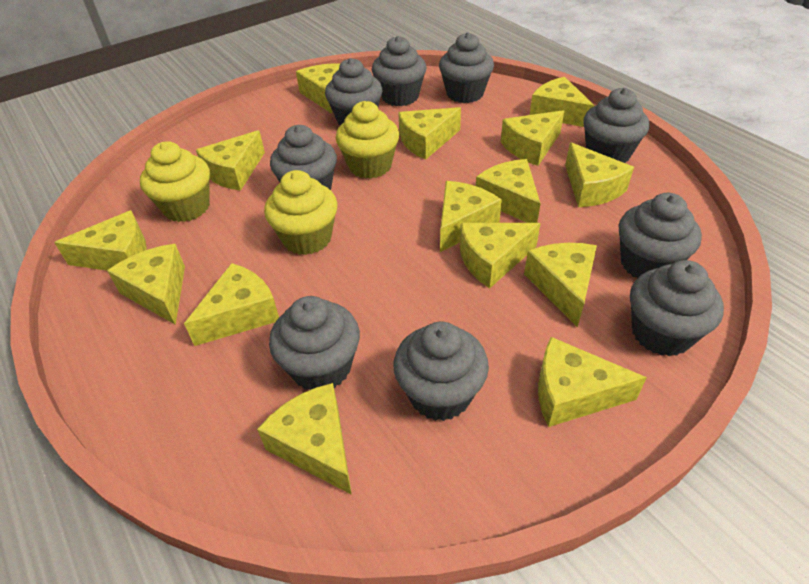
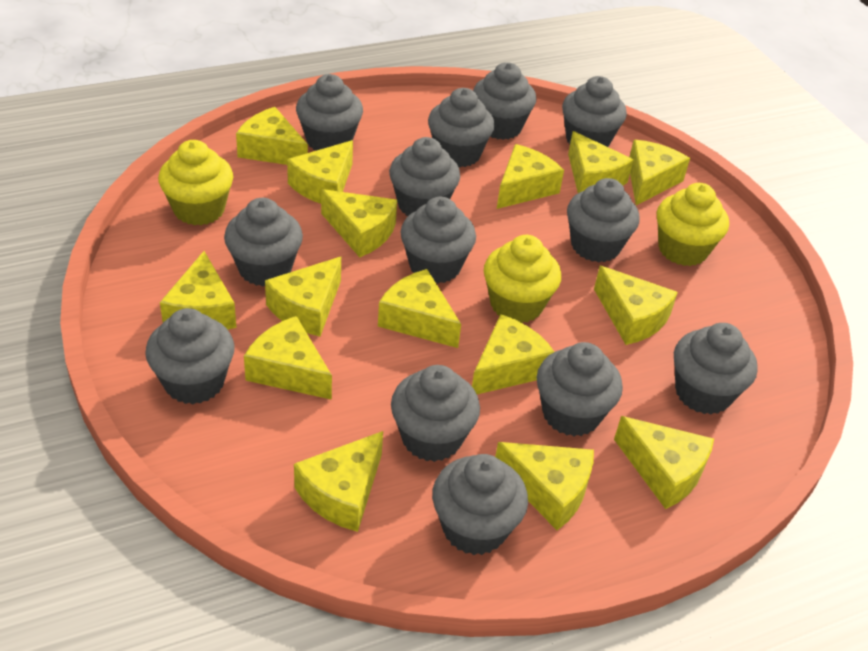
grey cupcake: [269,296,360,390] [270,125,337,190] [325,58,382,125] [372,36,426,106] [393,322,489,421] [439,32,494,103] [583,88,650,163] [618,193,702,278] [630,260,724,356] = 9 -> [145,308,235,404] [224,198,303,286] [296,74,363,150] [389,137,460,216] [391,365,480,462] [401,197,476,284] [428,88,495,167] [432,454,528,555] [473,62,536,140] [537,342,623,436] [562,76,627,147] [567,178,640,262] [674,323,758,415] = 13

